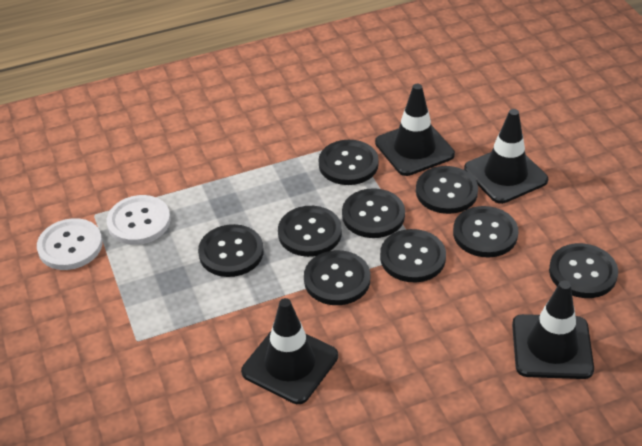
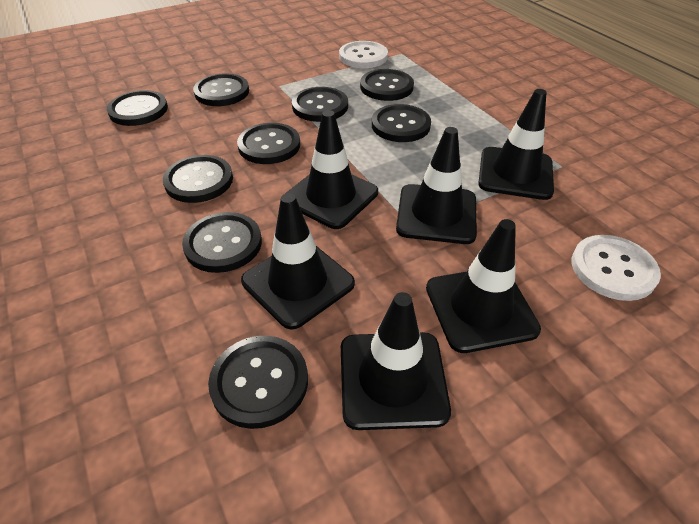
black traffic cone: [241,298,338,404] [375,84,455,176] [464,109,548,204] [512,280,594,379] = 4 -> [241,193,355,330] [285,110,378,229] [341,292,451,430] [396,127,477,244] [426,219,541,353] [478,89,554,200] = 6

